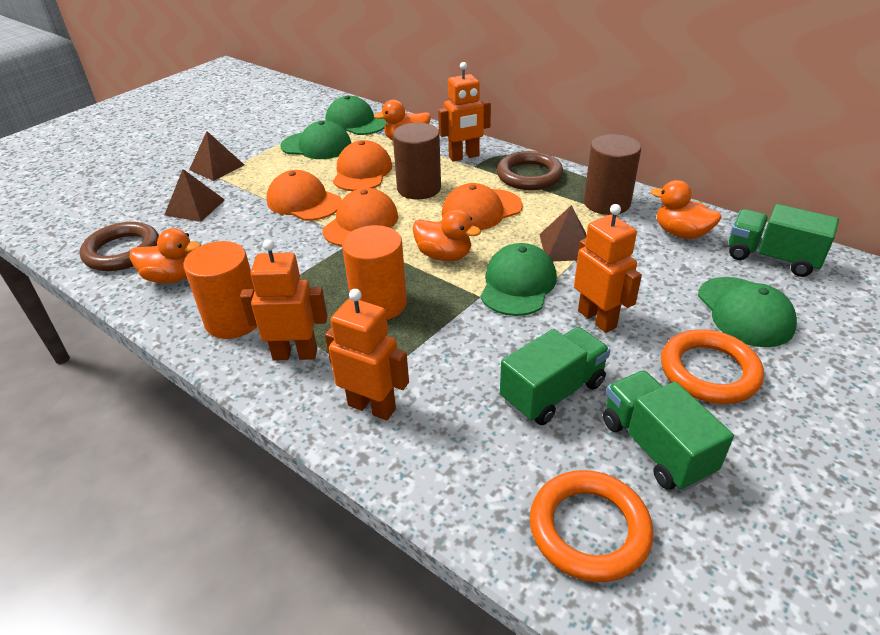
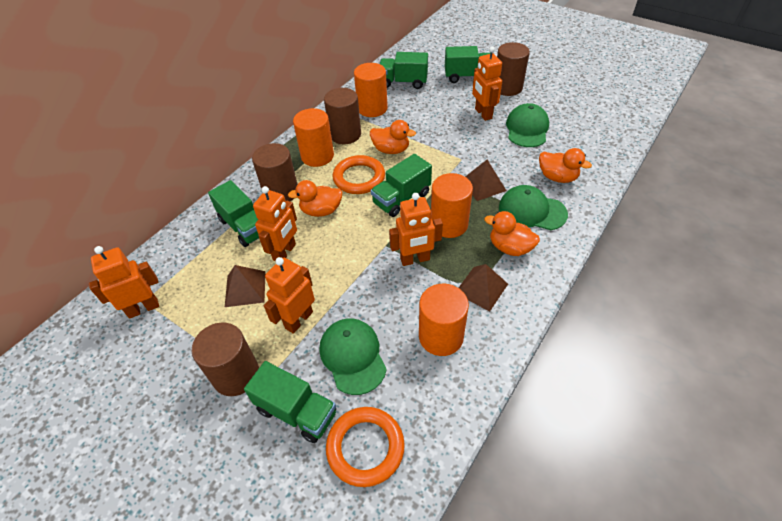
brown cylinder: [393,123,441,200] [584,134,641,215] = 2 -> [192,323,259,396] [252,143,297,201] [324,88,361,144] [497,42,530,96] = 4
brown ring: [80,222,159,271] [497,151,563,190] = 2 -> none = 0
green cap: [281,121,351,159] [325,96,387,135] [480,243,557,316] [698,277,797,347] = 4 -> [319,318,387,395] [499,185,568,230] [506,103,549,147] = 3
green truck: [500,327,610,425] [603,371,734,491] [728,204,839,277] = 3 -> [208,180,259,247] [244,361,336,443] [371,154,432,217] [380,52,428,89] [445,46,490,83] = 5
orange cap: [267,170,342,221] [322,188,398,247] [333,140,392,191] [442,183,523,230] = 4 -> none = 0
orange cylinder: [183,241,257,339] [342,225,407,320] = 2 -> [293,108,334,167] [354,63,388,117] [419,284,469,356] [431,173,473,238] = 4
orange robot: [240,239,328,361] [325,289,409,420] [438,62,491,161] [574,204,642,333] = 4 -> [89,246,159,319] [253,186,297,261] [264,257,315,334] [389,193,443,266] [472,47,502,121] = 5

